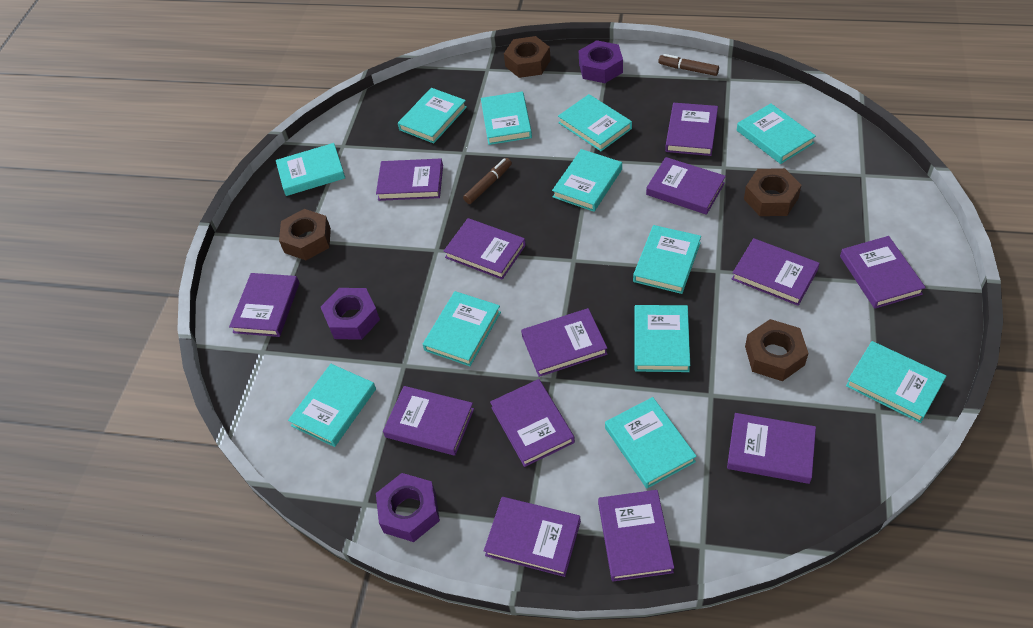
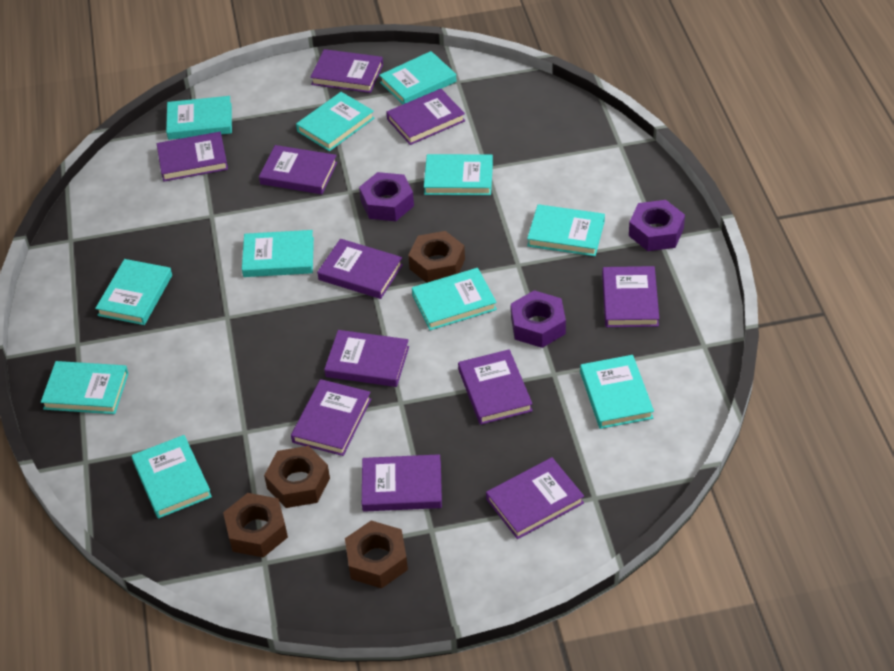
brown marker: [463,158,512,204] [658,54,719,76] = 2 -> none = 0
purple book: [229,273,299,337] [376,158,443,201] [383,386,474,456] [444,218,526,280] [484,497,581,577] [490,379,575,467] [521,308,607,377] [598,490,674,581] [646,157,726,215] [665,103,718,156] [727,413,816,484] [732,238,820,306] [840,236,926,309] = 13 -> [157,132,228,182] [259,145,337,194] [291,379,371,456] [310,49,383,93] [317,239,403,299] [324,330,409,387] [362,454,442,512] [386,89,465,145] [458,349,533,425] [486,458,584,539] [602,266,659,327] = 11
turquoise book: [276,143,345,196] [288,364,376,447] [398,88,467,144] [423,291,501,366] [481,91,532,145] [552,149,622,212] [558,94,632,151] [605,397,697,488] [633,225,701,294] [634,305,690,372] [737,103,816,164] [846,341,946,423] = 12 -> [41,361,128,414] [95,259,172,325] [132,435,212,519] [166,96,232,140] [242,230,314,277] [296,92,374,151] [379,51,456,104] [412,268,497,330] [424,154,493,195] [527,204,605,256] [580,355,654,429] = 11

